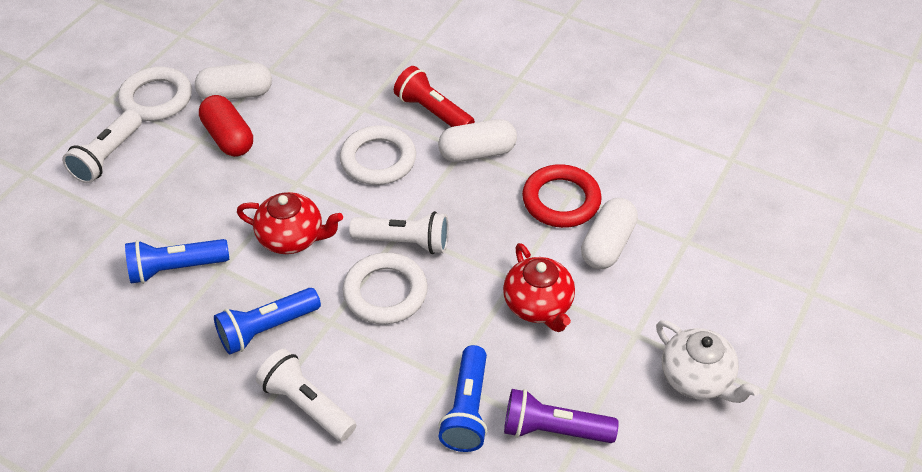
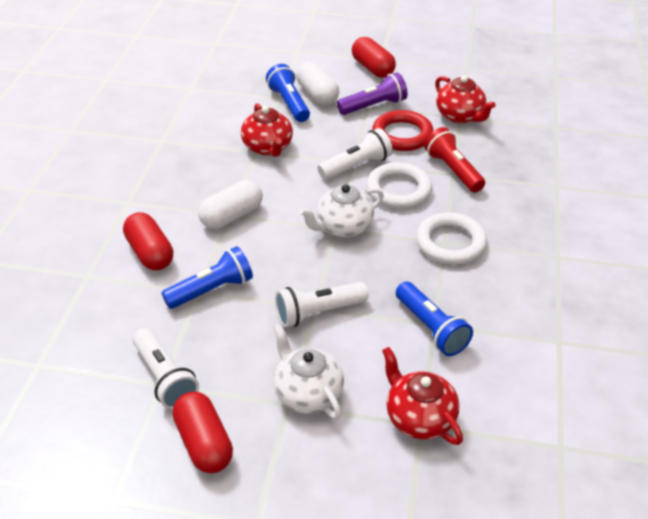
red capsule: [199,95,253,157] = 1 -> [123,212,173,270] [173,392,233,473] [352,37,396,78] = 3
red teapot: [237,192,343,254] [503,243,575,332] = 2 -> [241,103,293,157] [382,347,463,445] [435,76,496,124] = 3
white capsule: [195,62,272,100] [438,119,517,162] [581,198,638,269] = 3 -> [198,180,263,229] [296,62,339,105] = 2
white ring: [118,67,192,121] [340,125,416,185] [343,252,428,324] = 3 -> [366,162,432,209] [416,212,487,265] = 2
white teapot: [656,320,760,403] = 1 -> [273,323,344,420] [299,184,384,237] = 2

